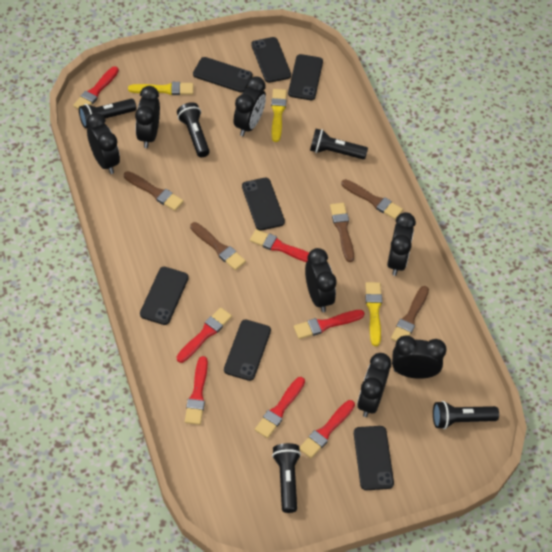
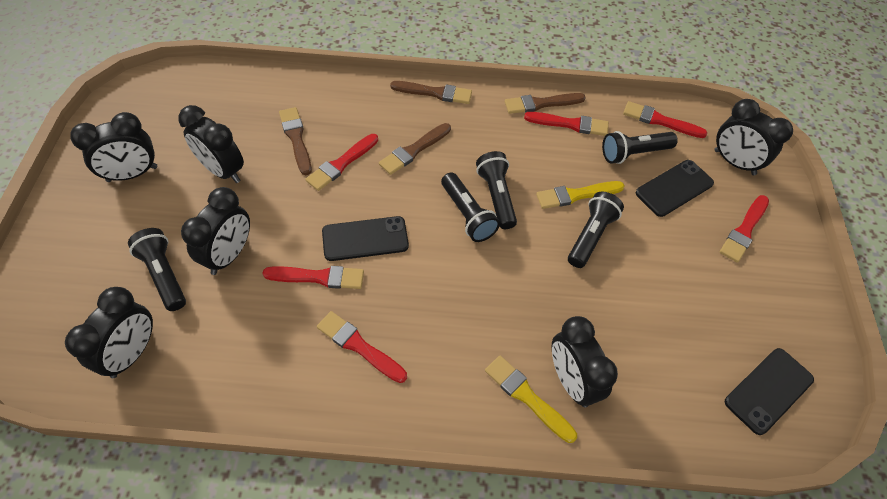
black clock: [86,113,120,174] [135,86,160,148] [233,76,266,136] [305,248,337,312] [357,353,391,417] [387,212,416,276] [392,335,447,379] = 7 -> [65,287,153,378] [70,112,157,182] [178,105,244,183] [181,187,250,275] [552,316,618,407] [714,99,793,175] = 6
black phone: [140,267,189,325] [193,57,253,92] [224,319,271,381] [242,178,285,231] [251,37,291,83] [288,54,323,100] [354,426,394,490] = 7 -> [322,216,409,261] [636,160,714,217] [725,348,814,435] = 3
brown brush: [124,171,184,211] [190,222,246,270] [330,203,354,262] [341,179,403,219] [391,286,429,341] = 5 -> [279,107,312,175] [379,123,451,175] [390,81,472,104] [505,93,586,114] = 4
red brush: [73,66,119,109] [177,307,232,363] [185,356,208,425] [250,229,309,262] [255,377,305,438] [294,310,365,339] [299,400,355,458] = 7 -> [262,266,364,289] [305,134,378,191] [317,311,407,383] [524,112,609,136] [623,101,708,138] [720,195,769,263] = 6
yellow brush: [128,82,194,95] [271,89,287,142] [365,282,382,346] = 3 -> [485,356,577,443] [536,181,625,209] = 2

